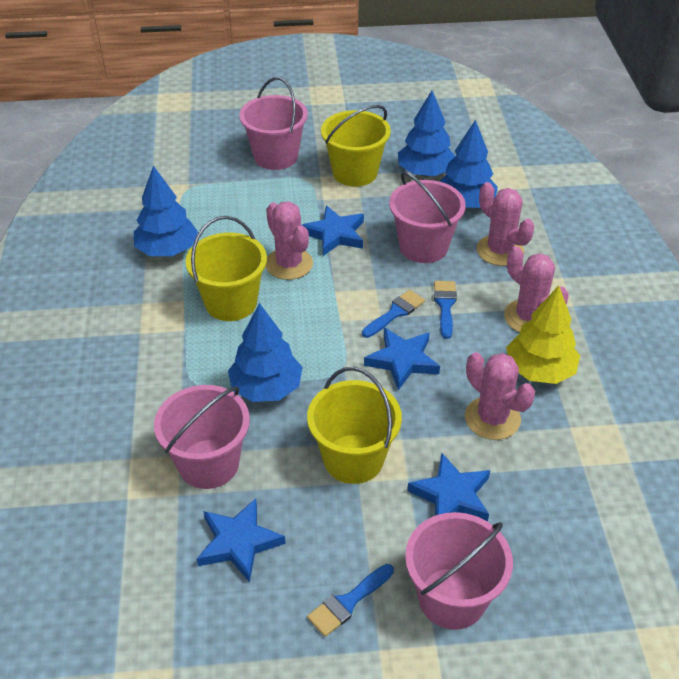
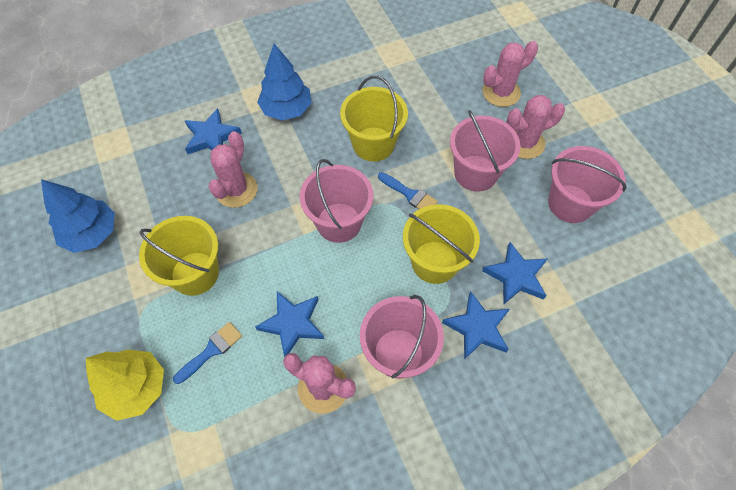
blue brush: [307,564,394,637] [362,290,425,338] [434,281,457,339] = 3 -> [173,322,242,384] [378,172,438,209] = 2
blue tree: [134,166,198,256] [228,303,303,402] [398,91,455,177] [439,120,498,208] = 4 -> [41,179,115,253] [257,44,311,121] = 2

